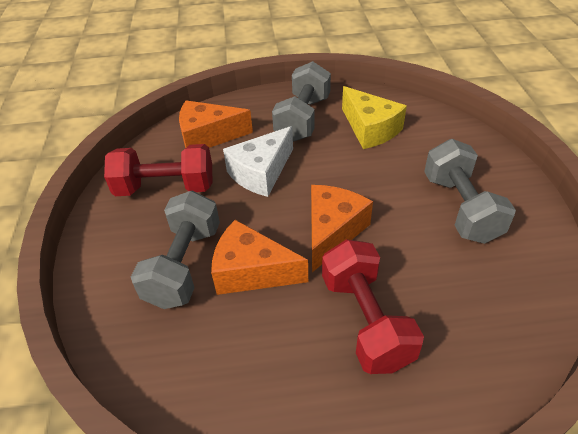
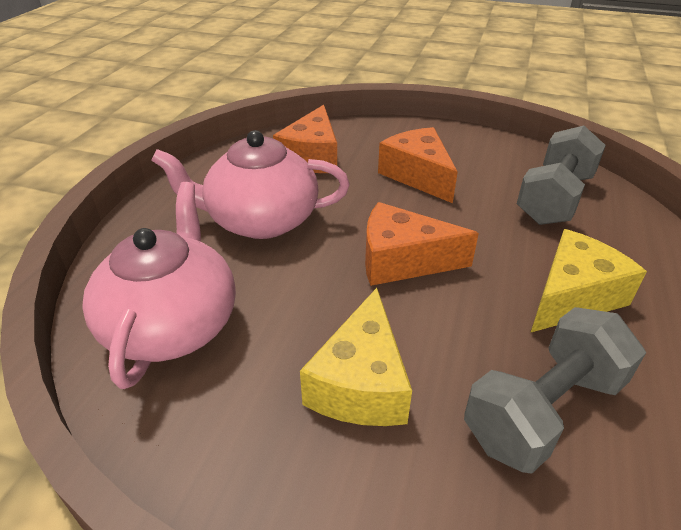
grey dumbbell: [131,190,220,309] [272,61,331,142] [424,139,516,244] = 3 -> [464,307,646,474] [517,126,606,225] = 2
pink teapot: none = 0 -> [82,182,236,389] [151,130,350,239] = 2
red dumbbell: [104,144,212,196] [322,239,424,374] = 2 -> none = 0
white cheese: [223,126,293,197] = 1 -> none = 0
yellow cheese: [342,86,407,149] = 1 -> [300,288,412,426] [530,229,647,333] = 2

